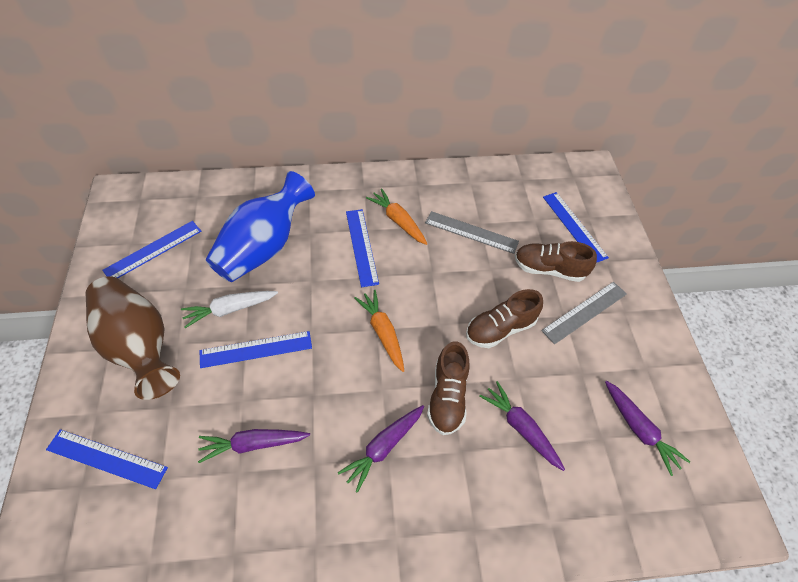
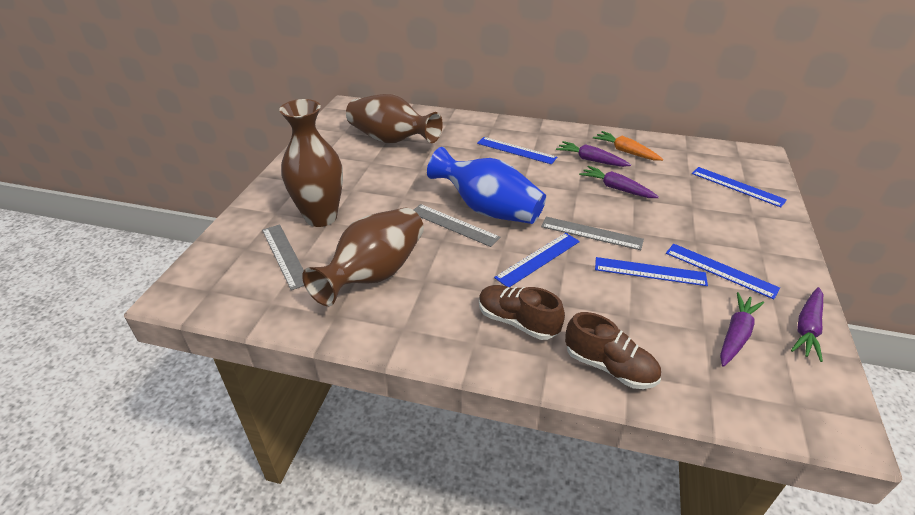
brown shoe: [427,341,470,435] [466,289,543,348] [515,241,597,282] = 3 -> [479,285,565,340] [565,312,661,389] = 2
brown vase: [86,276,180,400] = 1 -> [279,99,343,227] [302,208,424,306] [346,94,443,143] = 3
grey ruler: [425,211,519,254] [541,282,627,344] = 2 -> [262,224,304,290] [414,204,500,247] [541,217,644,250] = 3
orange carrot: [354,290,404,372] [366,188,428,245] = 2 -> [593,131,663,161] = 1
white carrot: [181,291,278,328] = 1 -> none = 0

